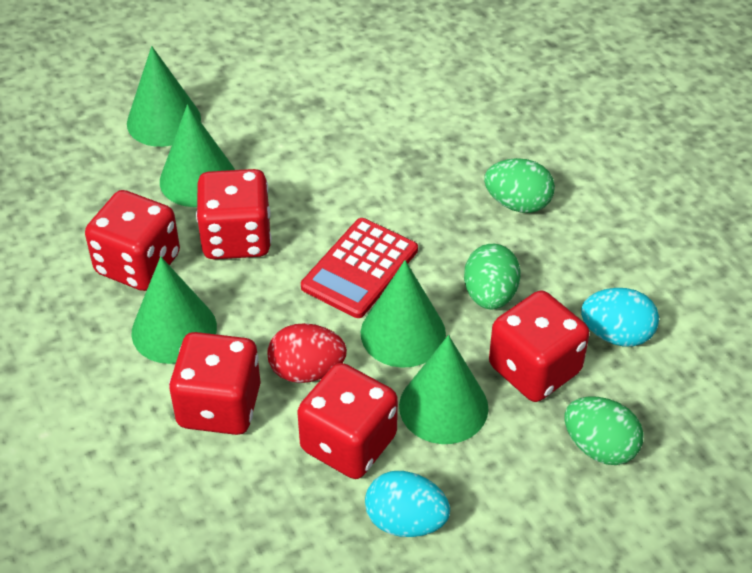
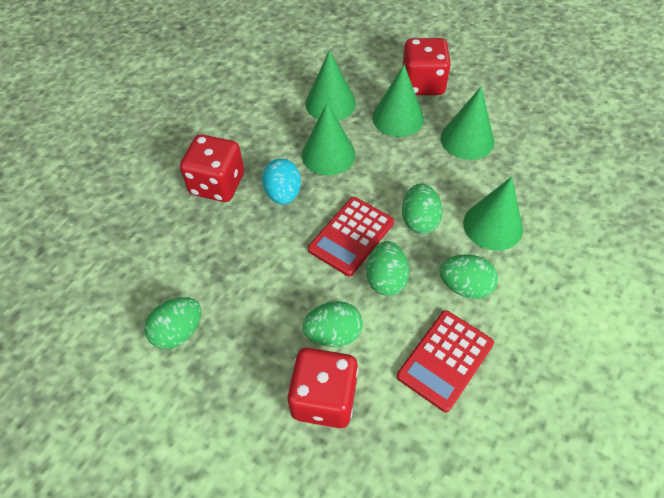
green egg: [464,244,521,309] [484,158,555,213] [565,397,644,465] = 3 -> [144,297,201,349] [302,301,363,347] [366,241,409,296] [402,183,443,234] [439,254,498,299] = 5
red calculator: [301,218,418,318] = 1 -> [308,197,394,276] [397,310,494,412] = 2
red dice: [85,190,180,291] [169,332,261,435] [196,169,271,259] [297,363,398,479] [489,291,590,402] = 5 -> [180,134,244,202] [287,348,358,428] [402,38,451,95] = 3
red egg: [268,323,347,383] = 1 -> none = 0
turquoise egg: [365,471,450,537] [581,288,659,347] = 2 -> [262,159,301,204] = 1

